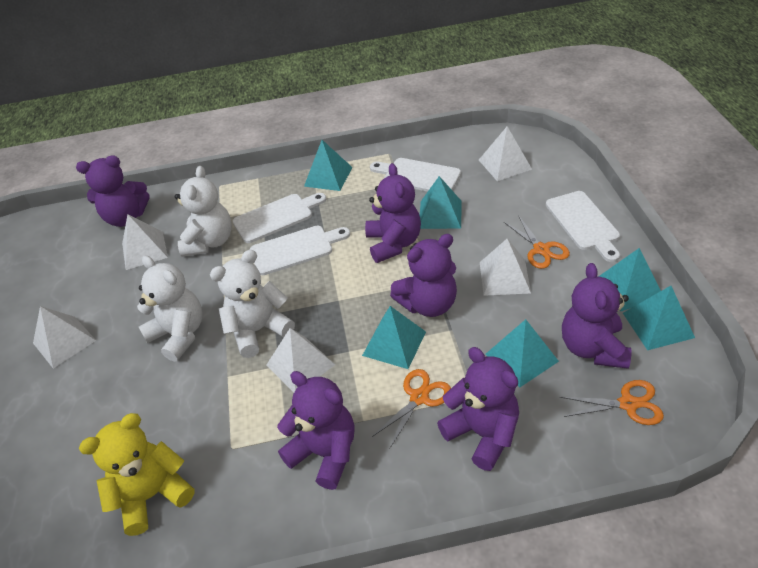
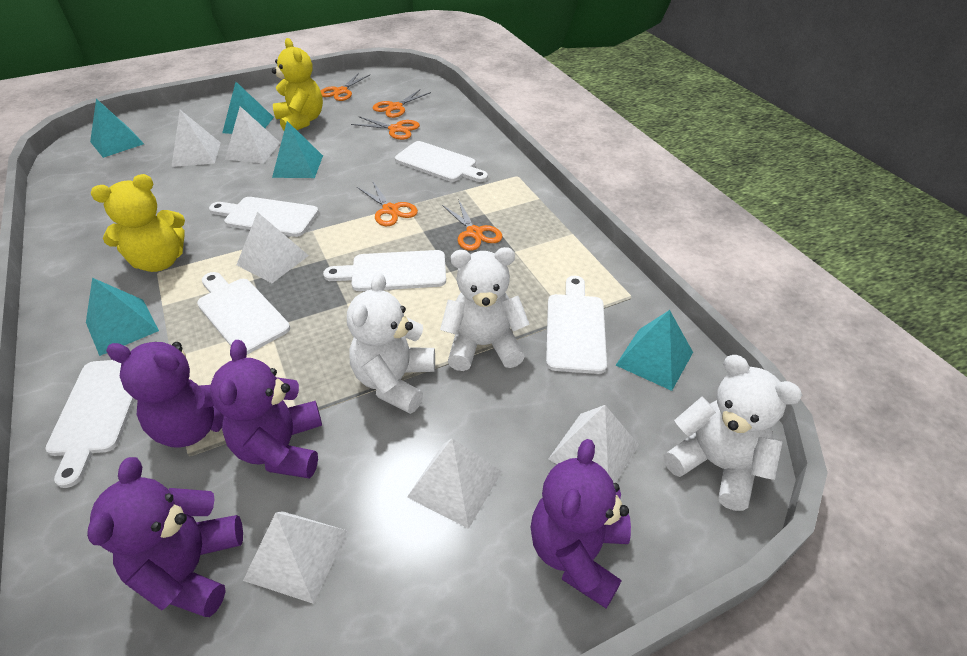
orange scissors: [372,369,451,448] [504,215,570,269] [560,380,664,425] = 3 -> [321,73,370,101] [351,116,420,140] [357,182,418,226] [373,89,431,118] [442,199,503,251] = 5
purple teddy bear: [76,155,149,227] [277,371,355,490] [365,163,421,263] [390,234,457,317] [437,347,519,471] [562,263,631,369] = 6 -> [87,457,243,617] [106,342,224,448] [210,340,322,479] [531,439,631,608] = 4
turquoise pyramid: [304,140,352,191] [362,306,426,369] [420,176,462,229] [486,319,559,387] [599,248,661,311] [623,286,695,350] = 6 -> [86,278,159,356] [90,99,144,158] [222,82,274,134] [272,121,323,178] [616,310,693,391] = 5
white cutting board: [233,193,326,243] [250,226,350,275] [370,158,461,192] [546,191,620,262] = 4 -> [45,360,135,488] [197,272,290,354] [209,197,319,237] [323,250,446,291] [395,141,488,182] [546,276,607,374] = 6
white pyramid: [33,306,96,368] [122,214,168,270] [267,328,335,392] [479,127,532,181] [480,238,531,296] = 5 -> [171,110,221,167] [225,106,280,163] [236,212,309,283] [243,511,348,604] [407,438,502,529] [548,405,639,483] = 6
yellow teddy bear: [79,413,195,536] = 1 -> [91,174,185,272] [272,38,323,130] = 2

